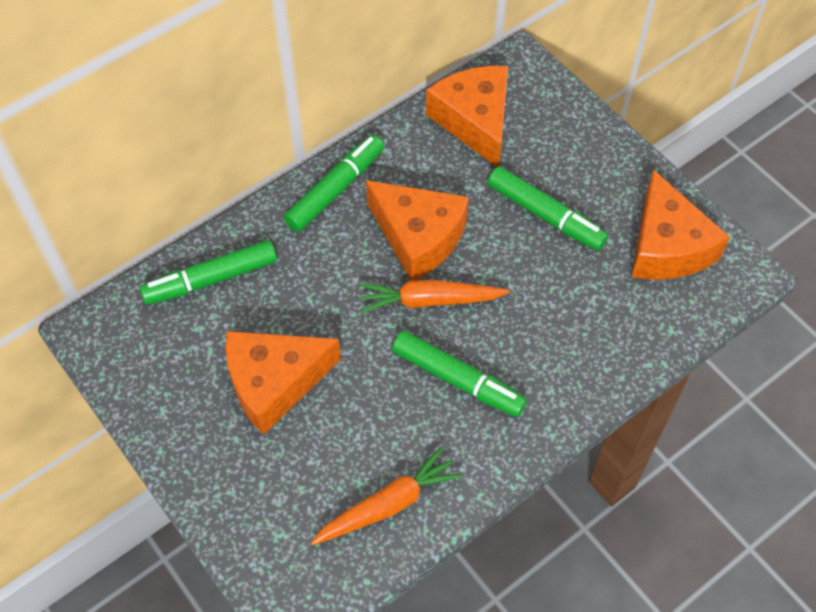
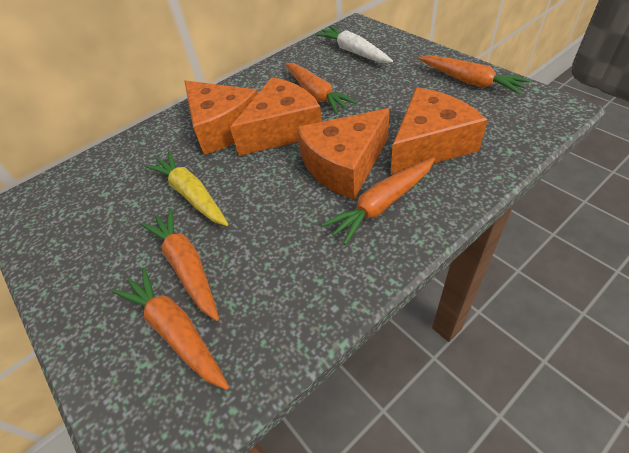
green marker: [140,240,277,305] [284,135,384,232] [392,331,527,417] [488,166,608,251] = 4 -> none = 0
orange carrot: [311,447,462,545] [359,280,509,314] = 2 -> [112,267,229,390] [141,208,219,321] [285,63,358,114] [321,157,435,245] [418,55,531,95] = 5
white carrot: none = 0 -> [315,26,393,63] = 1
yellow carrot: none = 0 -> [145,151,229,226] = 1

